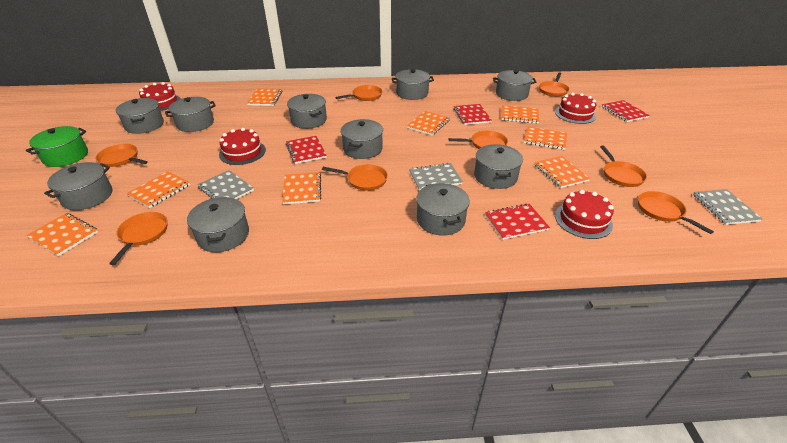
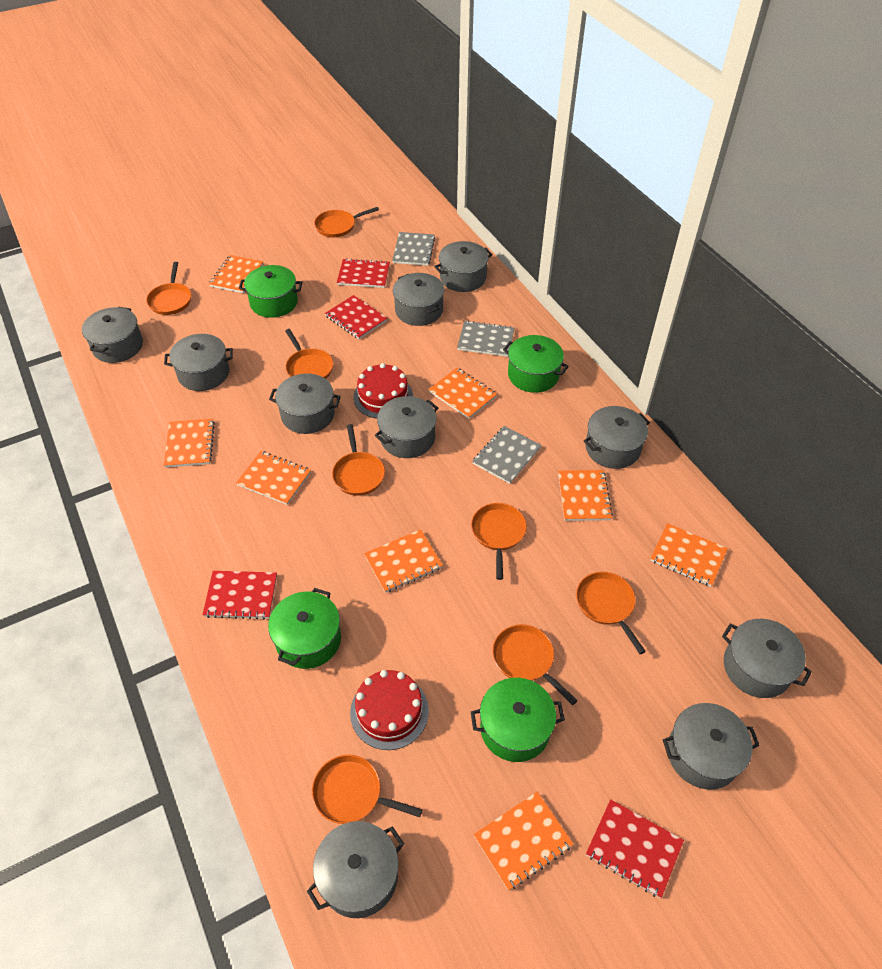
green pot: [26,126,88,167] = 1 -> [239,265,302,318] [268,588,341,669] [471,678,565,762] [503,335,569,393] = 4
red cake: [139,82,181,111] [219,128,266,165] [555,93,597,124] [555,190,614,239] = 4 -> [350,670,429,750] [353,363,413,419] = 2

